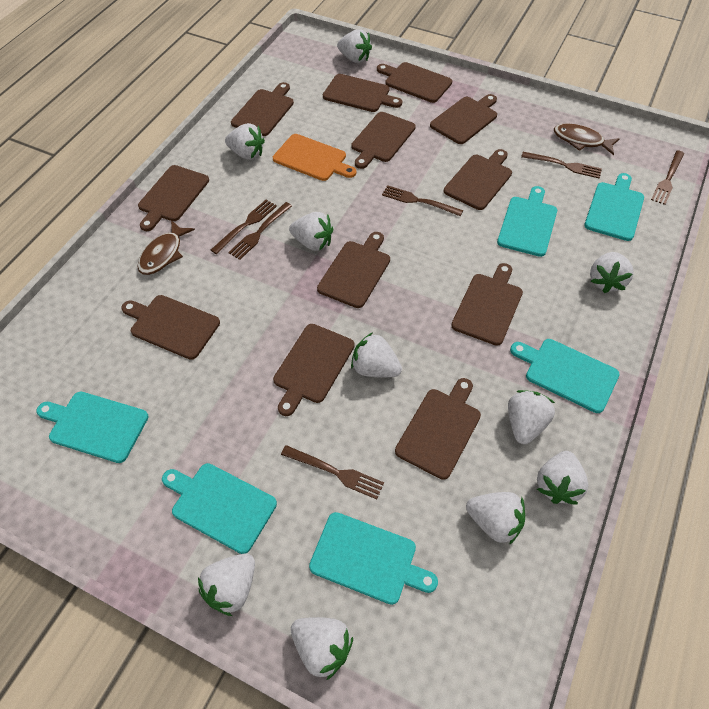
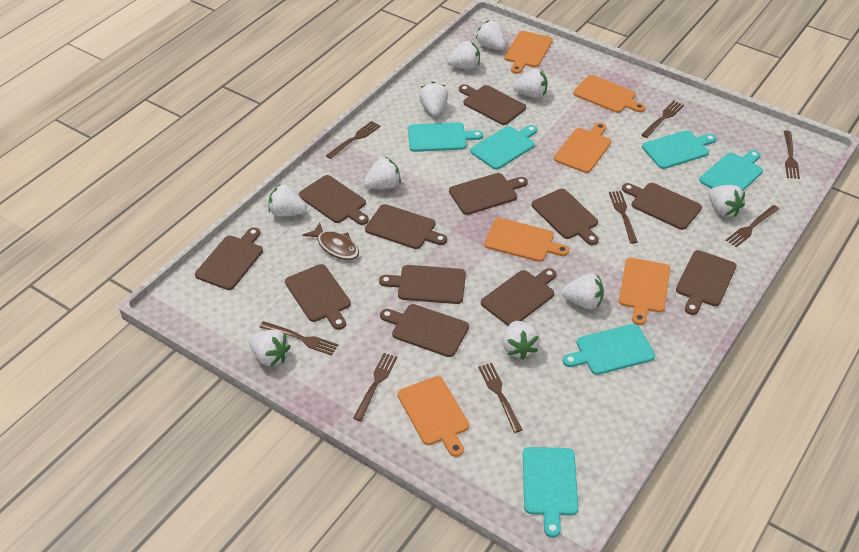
brown fish: [138,220,195,275] [554,124,620,155] = 2 -> [303,222,359,260] = 1
brown fork: [211,199,277,254] [228,202,292,260] [281,445,384,499] [382,185,463,216] [521,152,602,178] [651,150,684,205] = 6 -> [259,321,338,356] [326,121,381,159] [353,353,397,421] [478,363,523,433] [609,191,638,244] [641,101,684,138] [726,205,779,247] [784,131,800,179] = 8
orange cutting board: [273,134,356,181] = 1 -> [398,376,469,457] [484,218,569,262] [504,31,553,74] [554,123,611,173] [573,75,645,113] [619,258,670,325] = 6

